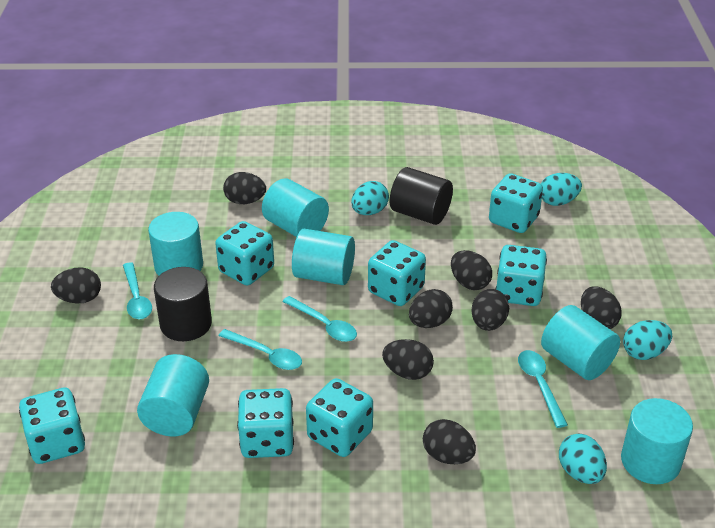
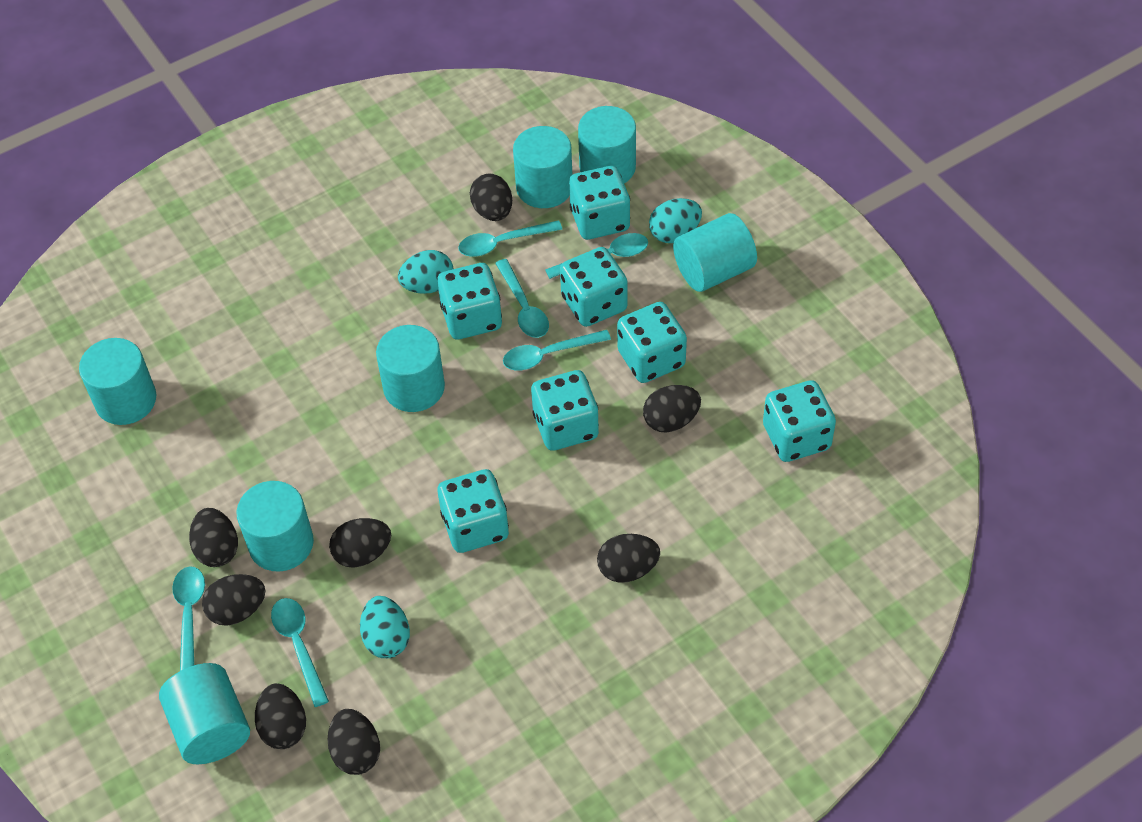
black cylinder: [154,267,212,341] [390,167,453,225] = 2 -> none = 0
turquoise cylinder: [137,354,209,437] [148,212,203,276] [262,179,329,237] [292,229,355,285] [541,305,620,380] [621,398,693,484] = 6 -> [79,338,156,425] [159,663,250,764] [236,481,314,572] [376,325,445,412] [513,126,572,208] [578,106,636,183] [673,213,757,292] = 7
turquoise egg: [351,181,389,215] [541,173,582,206] [559,434,607,484] [623,320,672,360] = 4 -> [360,596,410,658] [398,250,453,294] [649,198,702,243] = 3
turquoise spoon: [123,262,152,319] [218,329,302,370] [282,296,357,342] [518,350,568,428] = 4 -> [172,566,205,671] [271,598,329,707] [458,220,562,257] [495,259,549,338] [503,330,611,371] [545,233,648,279] = 6

